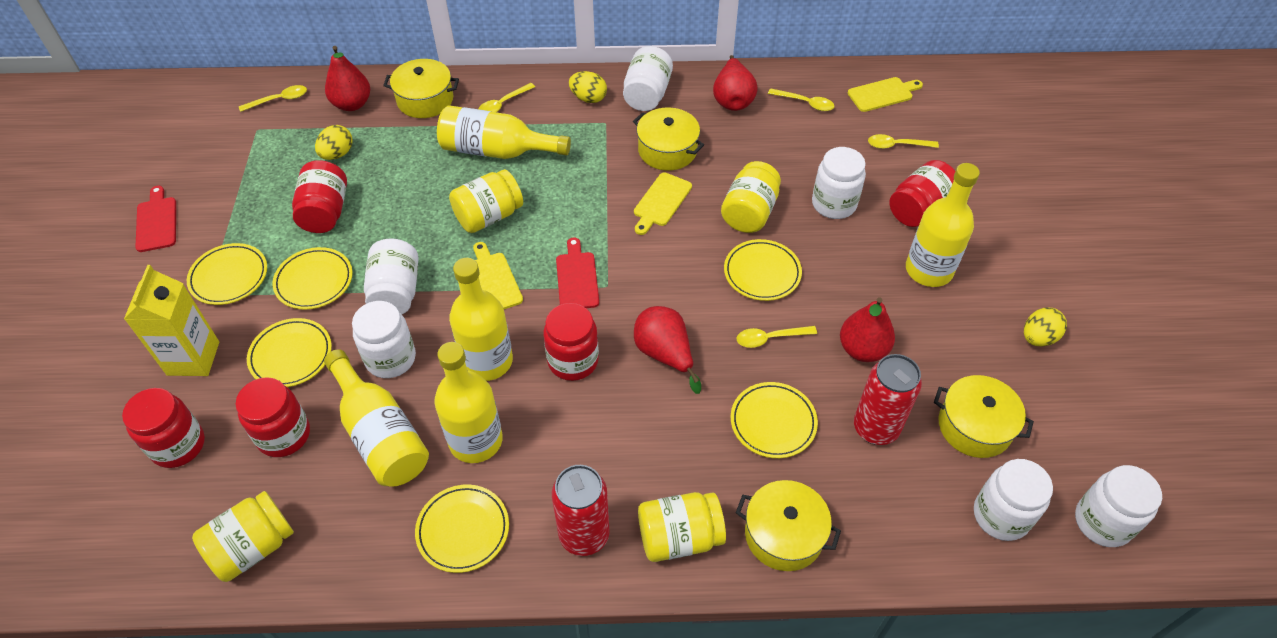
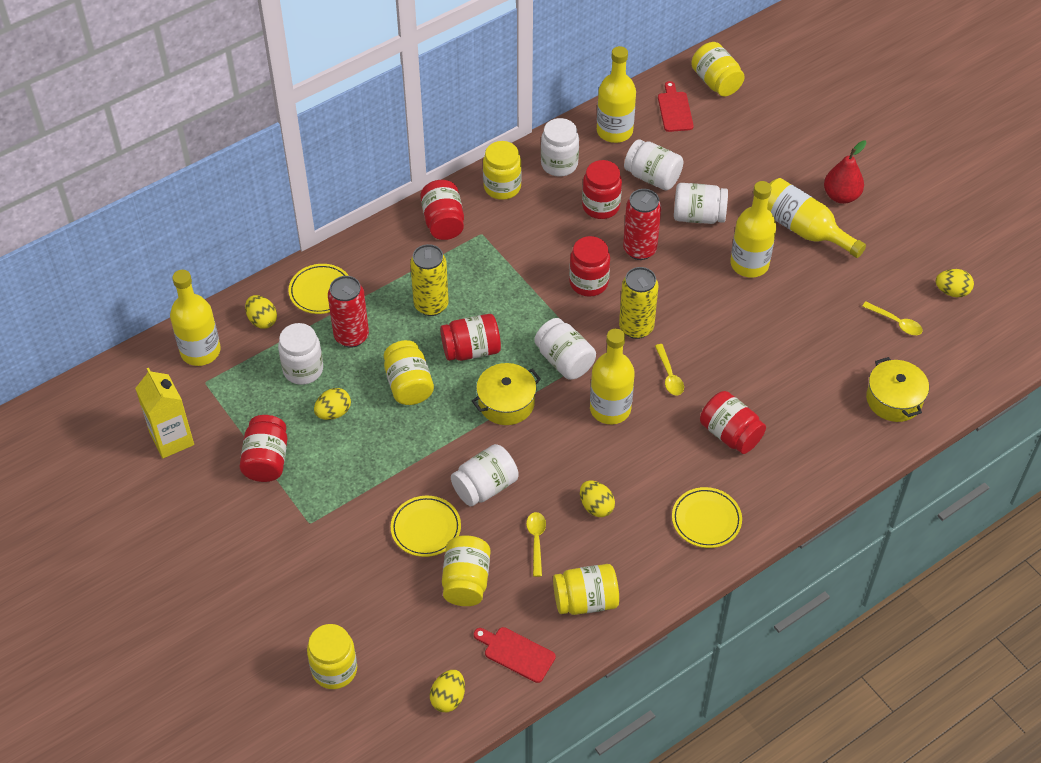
red jar: [122,388,205,468] [236,377,310,457] [292,160,347,233] [543,303,599,381] [889,160,955,227] = 5 -> [240,415,287,482] [420,180,464,240] [440,314,501,361] [569,236,610,297] [582,160,622,219] [700,391,766,454] = 6
red pear: [325,46,370,111] [634,306,701,394] [713,55,758,111] [840,297,895,362] = 4 -> [824,140,867,204] = 1
yellow can: none = 0 -> [410,244,449,316] [619,267,658,339] = 2
yellow cutting board: [473,242,523,309] [634,173,692,235] [848,77,923,112] = 3 -> none = 0
yellow egg: [315,125,353,160] [569,71,607,103] [1024,307,1067,347] = 3 -> [245,295,277,329] [314,388,351,420] [430,670,465,712] [580,480,615,517] [936,269,974,297] = 5
yellow jar: [192,491,294,582] [449,169,523,233] [638,492,726,562] [721,161,781,233] = 4 -> [307,624,357,689] [384,340,434,405] [442,535,490,606] [483,141,522,200] [553,564,619,615] [691,42,745,97] = 6
yellow plate: [187,243,267,305] [247,318,332,387] [272,247,353,309] [415,485,509,573] [724,239,802,301] [731,382,818,458] = 6 -> [288,264,349,314] [391,496,461,557] [672,487,742,548] = 3
yellow pot: [383,59,459,118] [633,107,704,171] [736,480,841,571] [934,375,1034,458] = 4 -> [472,363,541,425] [866,357,929,422] = 2
yellow spoon: [239,85,307,112] [479,83,535,112] [737,326,817,348] [768,88,834,111] [868,134,939,149] = 5 -> [526,512,546,577] [655,344,684,395] [862,302,923,335] = 3

